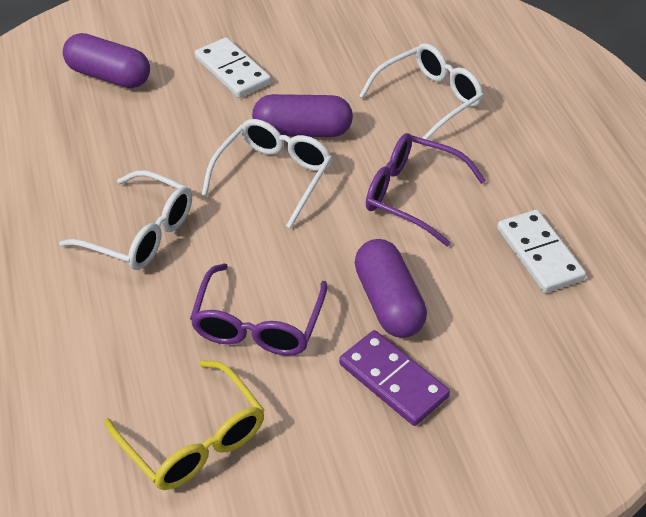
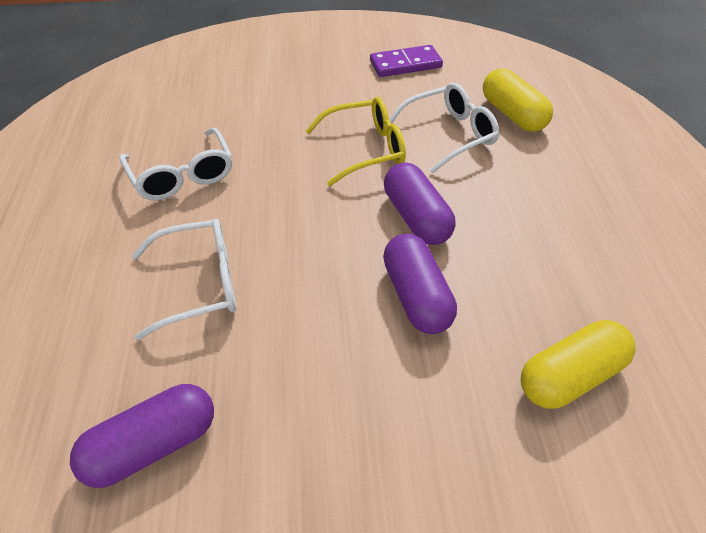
purple glasses: [190,263,327,356] [366,133,486,247] = 2 -> none = 0
white domino: [195,37,271,98] [497,210,586,293] = 2 -> none = 0
yellow capsule: none = 0 -> [483,68,553,132] [521,320,636,409] = 2

